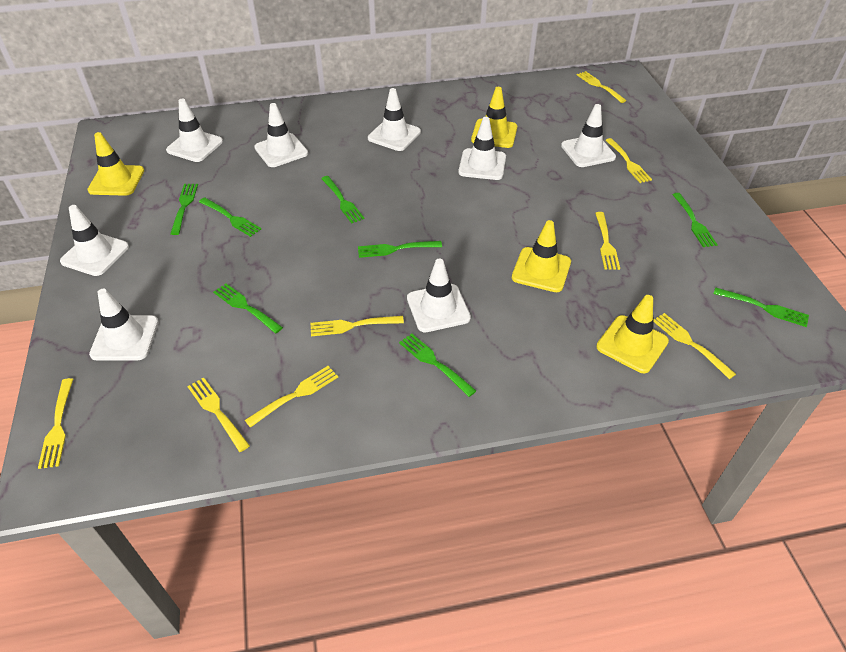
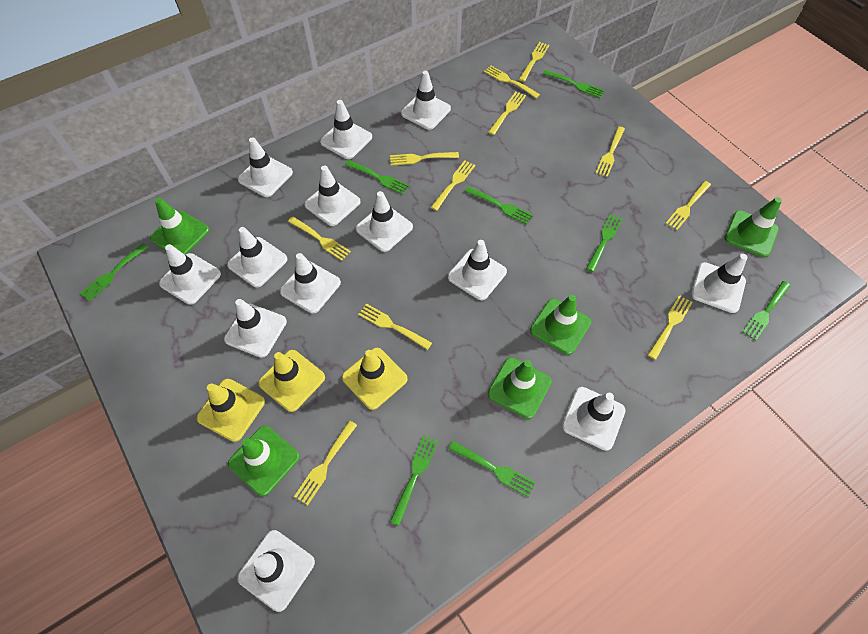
green traffic cone: none = 0 -> [150,198,209,255] [228,426,300,496] [488,357,552,419] [530,295,591,355] [724,197,782,257] = 5
white traffic cone: [60,205,129,276] [89,289,159,360] [166,99,223,162] [254,103,308,167] [368,88,421,151] [407,259,471,332] [458,117,506,180] [561,104,616,167] = 8 -> [159,244,221,305] [224,299,287,358] [227,227,287,287] [237,530,315,612] [238,137,293,197] [280,253,341,313] [304,166,361,226] [320,100,372,159] [356,191,413,252] [401,71,451,130] [448,240,507,300] [562,387,626,451] [691,254,747,313] = 13
yellow fork: [38,378,73,469] [187,377,250,452] [245,366,338,428] [311,316,404,336] [577,71,627,103] [595,212,620,270] [605,138,652,183] [653,313,736,379] = 8 -> [288,216,351,261] [294,420,357,505] [358,304,432,350] [390,152,459,165] [431,160,475,211] [484,66,540,98] [488,91,526,135] [519,42,549,82] [596,126,625,177] [648,295,693,360] [665,181,711,230] = 11
yellow traffic cone: [87,132,144,196] [471,87,517,148] [512,220,571,292] [596,295,669,373] = 4 -> [197,379,265,442] [258,350,325,412] [342,348,408,410] = 3

